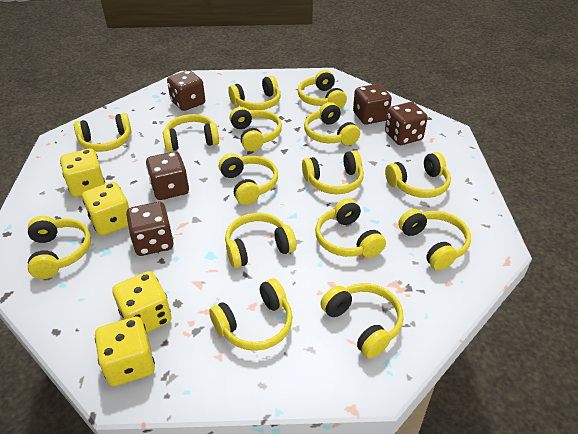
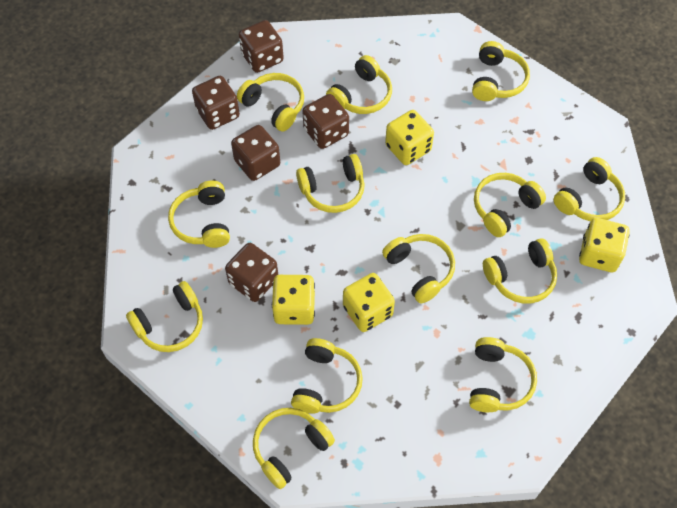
yellow headphones: [28,216,91,279] [74,113,132,152] [163,114,219,152] [209,278,293,351] [219,153,278,205] [225,213,296,268] [228,76,281,110] [230,107,282,151] [298,70,347,109] [302,150,364,194] [304,102,360,146] [315,198,386,258] [320,283,404,359] [385,152,451,198] [398,209,471,270] = 15 -> [126,281,203,352] [168,180,230,248] [237,73,304,132] [253,408,335,489] [291,338,363,413] [296,154,365,213] [326,55,392,114] [382,234,455,304] [469,337,537,412] [472,41,530,101] [474,173,546,237] [483,238,557,304] [554,157,625,221] = 13

